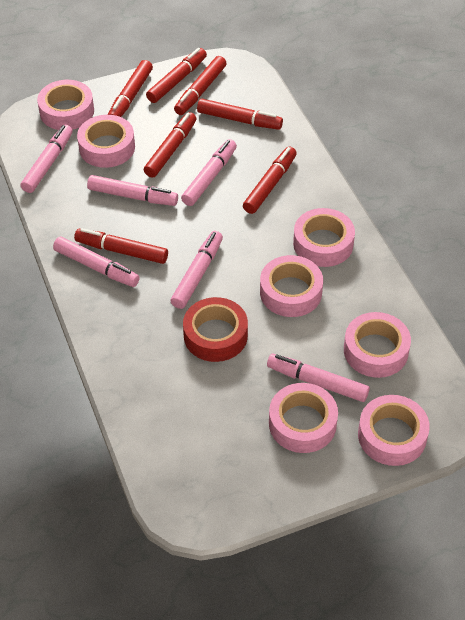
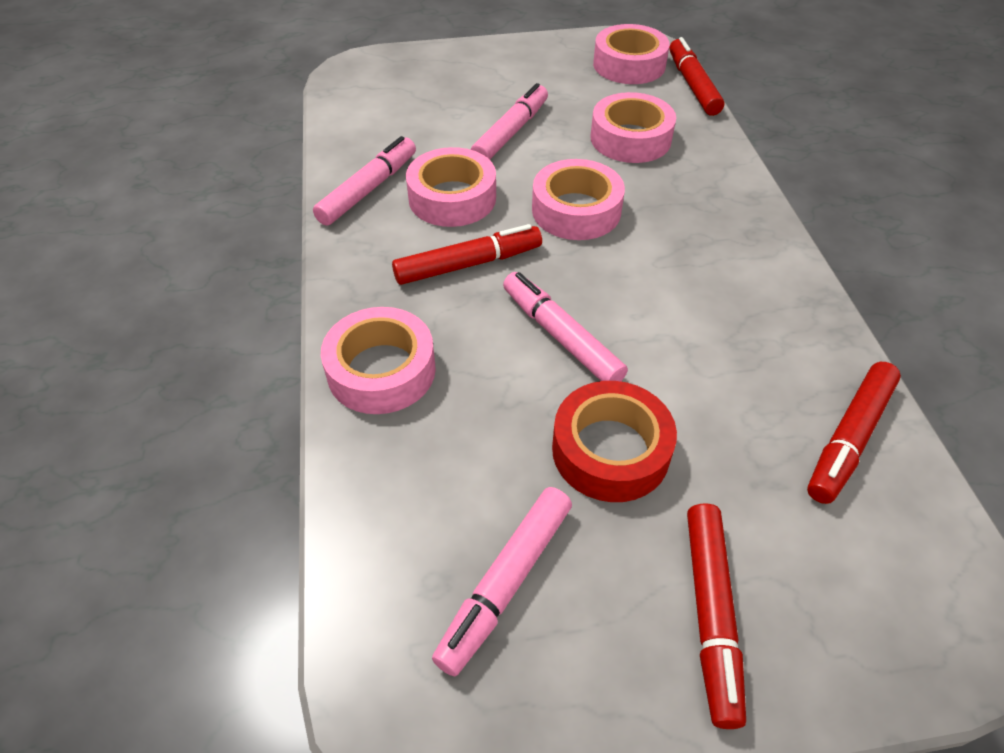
pink marker: [20,125,73,193] [53,236,140,287] [87,175,178,206] [170,231,223,309] [181,139,237,206] [267,354,370,402] = 6 -> [313,136,416,226] [432,487,572,676] [471,83,548,160] [503,272,628,381] = 4
pink tape: [37,80,94,130] [77,115,135,168] [260,255,323,317] [269,383,338,453] [293,208,355,267] [344,312,411,378] [358,395,430,466] = 7 -> [321,307,436,414] [406,147,496,227] [532,159,625,240] [591,92,676,163] [593,24,670,84] = 5
red marker: [74,228,168,264] [108,60,153,117] [144,112,196,178] [146,48,207,103] [174,56,227,115] [197,99,283,130] [243,147,297,214] = 7 -> [392,224,542,285] [669,37,724,116] [687,503,746,729] [807,362,901,504] = 4

